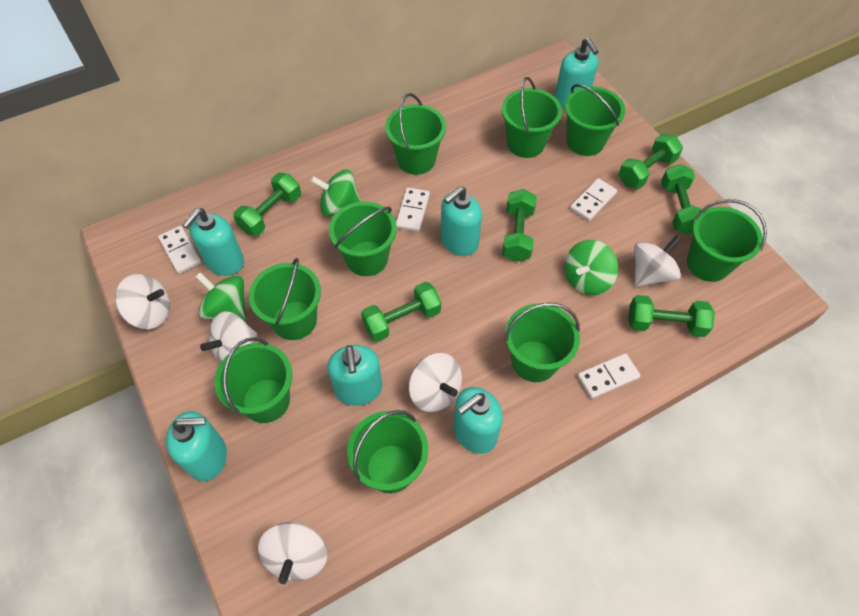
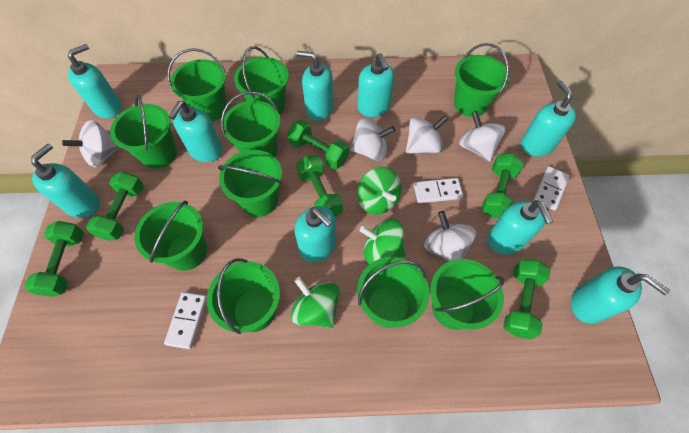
green bucket: [214,337,292,423] [249,258,321,340] [329,202,397,276] [347,410,428,493] [385,93,446,175] [502,77,562,158] [504,303,580,382] [565,84,625,156] [687,199,767,282] = 9 -> [110,95,177,169] [134,201,207,271] [168,48,227,121] [207,258,280,334] [218,150,282,217] [221,92,281,157] [234,46,289,116] [357,257,429,328] [430,259,504,330] [454,43,510,117] = 10
turquoise soap dispenser: [166,411,227,481] [182,208,244,276] [327,345,382,406] [441,186,482,256] [454,387,503,454] [554,38,599,109] = 6 -> [32,144,100,218] [68,44,122,118] [169,101,223,162] [294,206,336,263] [297,51,334,121] [358,53,395,117] [487,200,553,255] [521,80,576,156] [571,266,670,324] = 9
white domino: [158,226,202,274] [396,188,430,232] [570,178,617,221] [577,353,641,399] = 4 -> [164,292,207,349] [414,178,463,203] [533,166,570,211] = 3

